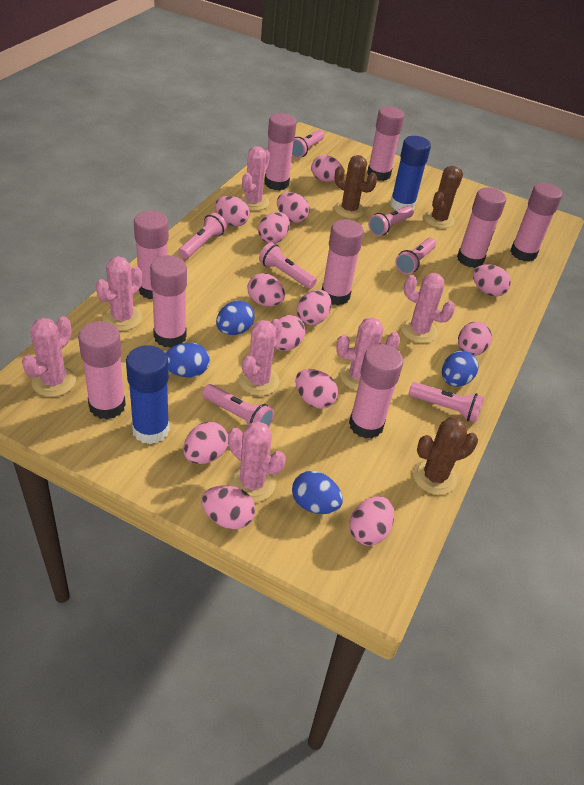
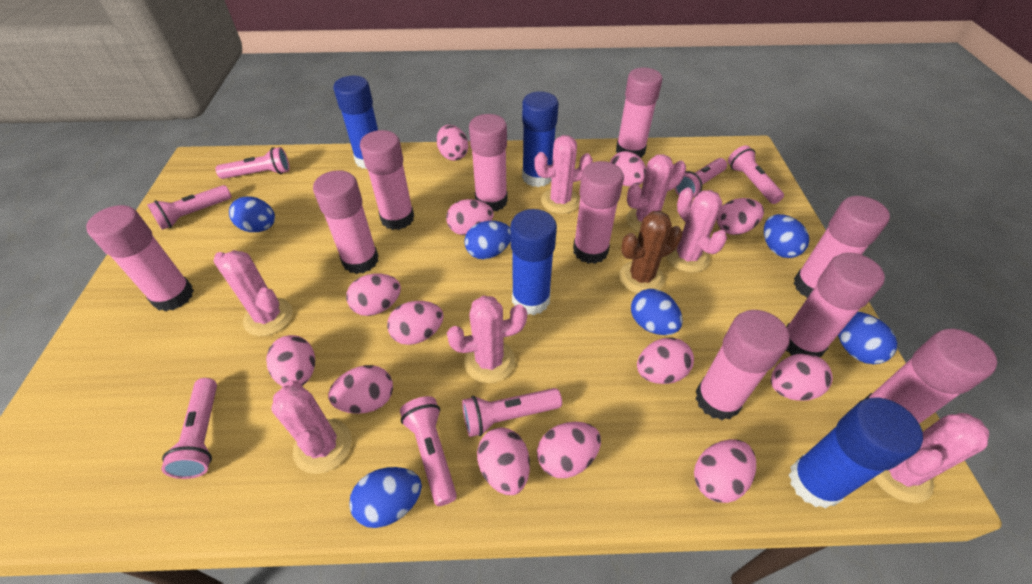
blue egg: [165,343,210,378] [216,301,255,335] [292,471,343,514] [442,351,478,387] = 4 -> [229,196,275,232] [349,467,422,528] [464,221,511,259] [631,289,683,335] [764,214,809,258] [838,312,897,364] = 6
blue glue stick: [126,345,170,444] [390,136,431,210] = 2 -> [333,75,378,169] [510,209,557,315] [522,91,558,187] [789,397,923,509] = 4
brown cactus: [334,155,377,219] [413,417,478,495] [424,166,463,228] = 3 -> [619,211,682,294] = 1
pink glue stick: [78,321,126,419] [134,211,169,299] [150,255,187,348] [264,113,297,191] [322,219,364,305] [349,344,403,439] [367,106,404,181] [457,187,506,268] [510,183,562,262] = 9 -> [86,205,194,311] [313,170,378,274] [360,130,414,230] [469,114,508,211] [573,161,624,264] [616,68,663,158] [695,310,790,420] [786,253,885,357] [793,196,890,298] [865,329,997,424] = 10

